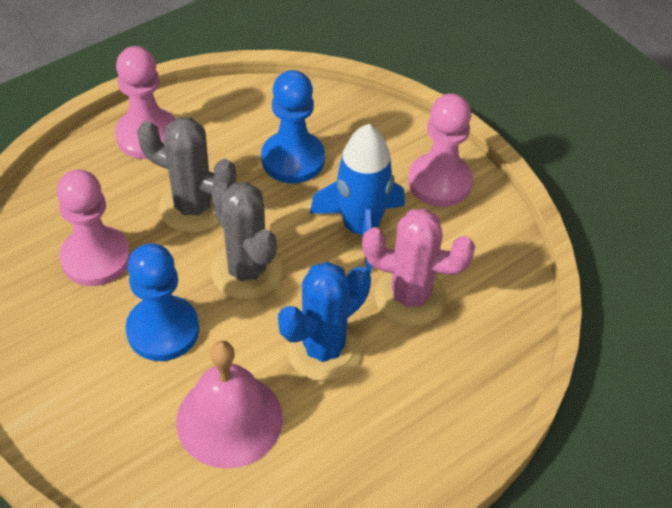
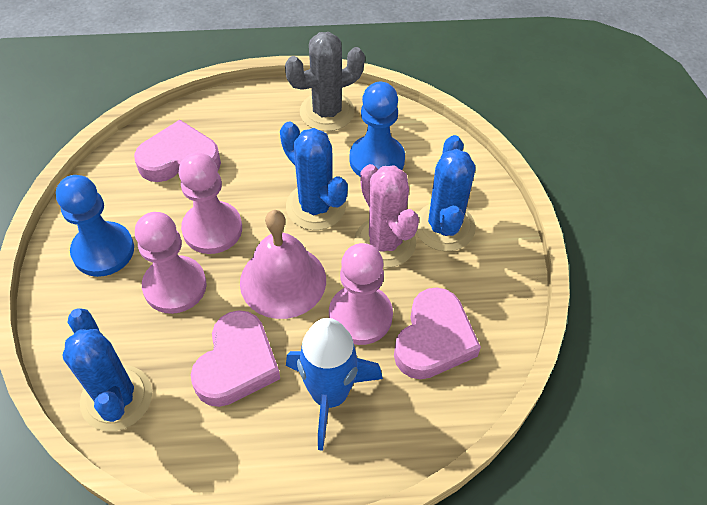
blue cactus: [278,262,371,381] = 1 -> [62,308,152,431] [280,122,348,230] [416,135,476,251] = 3
grey cactus: [137,117,236,233] [211,182,283,300] = 2 -> [285,32,365,131] = 1
pink heart: none = 0 -> [134,120,221,182] [191,310,280,407] [394,287,481,379] = 3

